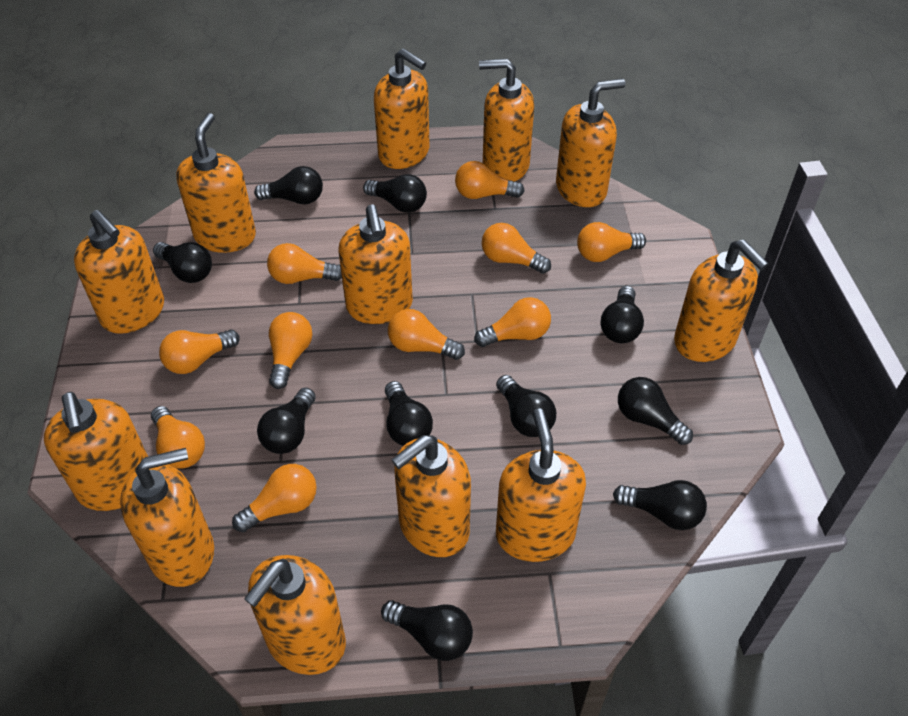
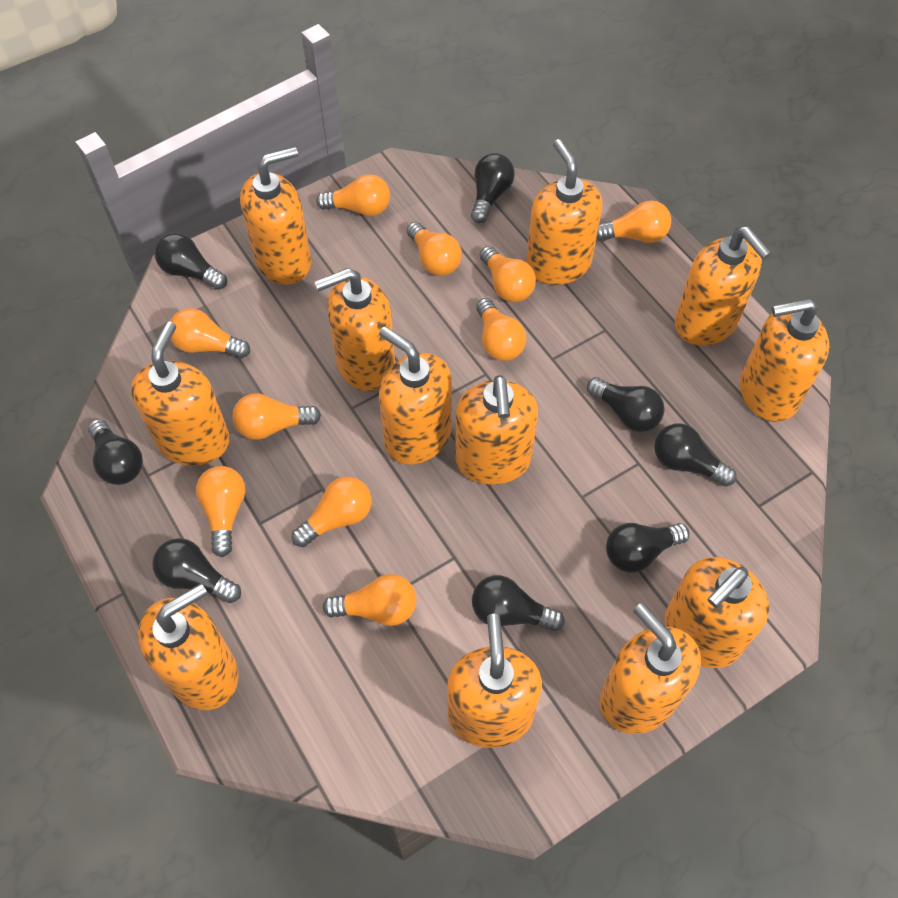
black light bulb: [153,242,212,283] [254,166,323,205] [257,388,316,454] [363,174,427,213] [381,600,473,661] [385,381,433,446] [496,375,556,437] [600,286,644,343] [613,480,707,530] [618,377,693,445] = 10 -> [88,419,143,485] [152,538,241,603] [154,233,227,290] [471,153,515,223] [472,575,565,631] [587,377,665,432] [606,523,689,573] [654,423,737,487] = 8

